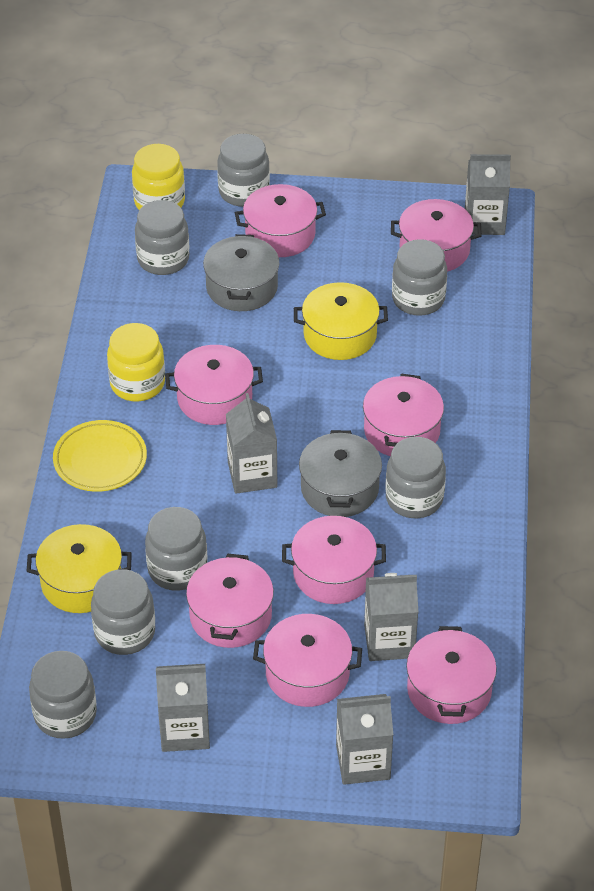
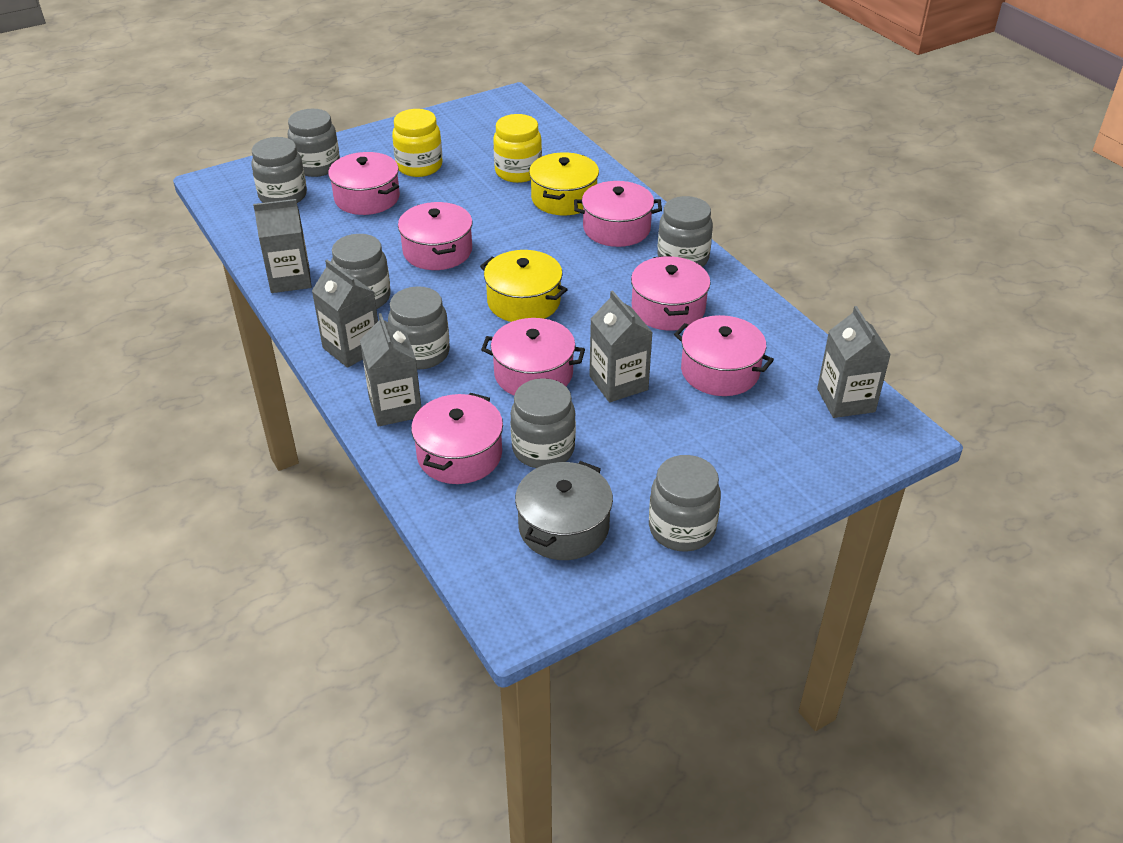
grey pot: [203,234,279,311] [299,430,382,517] = 2 -> [515,461,613,560] = 1
pink pot: [165,345,263,425] [186,554,274,648] [235,184,326,257] [253,614,362,707] [282,516,386,604] [363,373,444,456] [391,199,481,272] [406,626,497,724] = 8 -> [328,152,400,215] [398,202,473,270] [411,393,503,484] [481,318,585,396] [574,181,662,247] [631,256,710,331] [674,315,774,396] = 7
yellow plate: [53,420,147,492] = 1 -> none = 0

